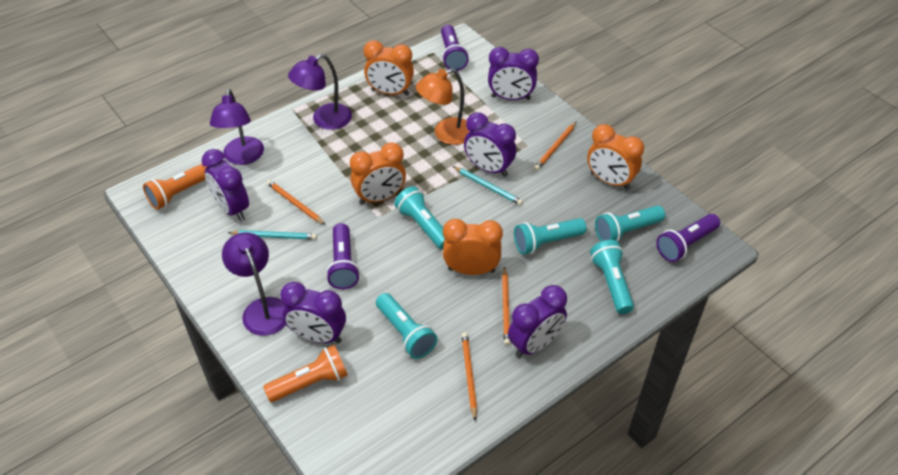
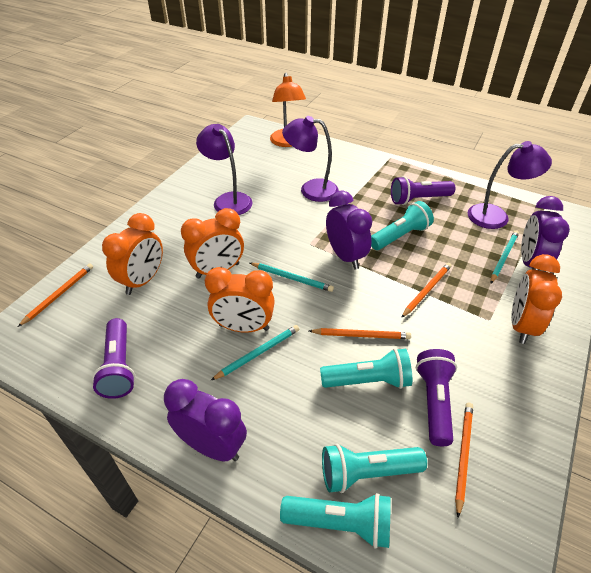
orange flashlight: [143,164,207,210] [263,345,348,402] = 2 -> none = 0
purple clock: [202,149,249,221] [280,282,346,343] [464,113,516,177] [488,47,539,100] [508,285,567,358] = 5 -> [164,379,247,461] [326,191,372,269] [521,196,570,270] = 3
turquoise flashlight: [376,293,437,359] [394,186,445,249] [514,218,587,255] [590,240,634,314] [595,205,665,242] = 5 -> [280,493,391,548] [320,348,412,389] [322,444,427,493] [371,201,434,250] = 4
turquoise pencil: [228,230,317,240] [453,166,523,205] = 2 -> [211,325,299,380] [250,263,334,292] [491,230,519,283] = 3

